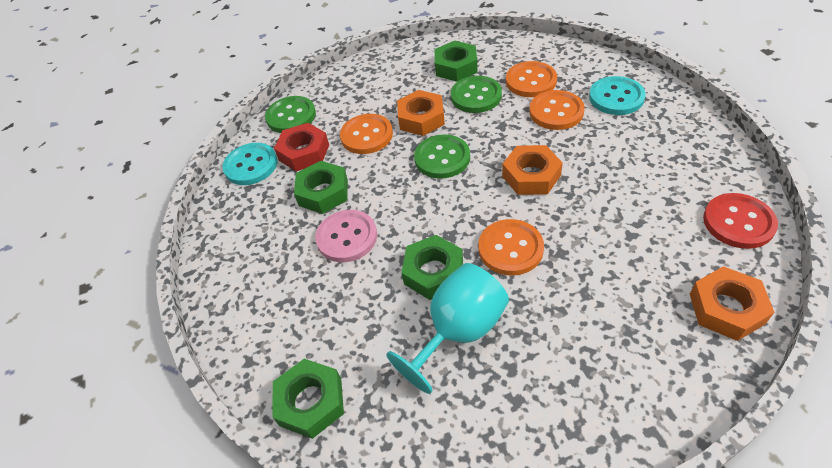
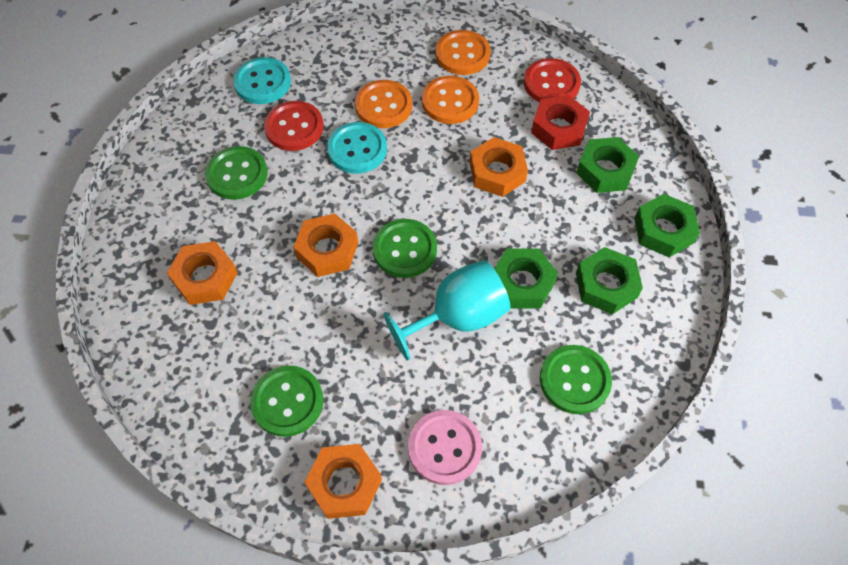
green button: [265,96,316,133] [414,135,470,179] [451,76,502,113] = 3 -> [205,146,268,200] [250,366,324,437] [373,219,437,278] [540,345,612,414] = 4
orange button: [340,114,393,154] [478,219,544,276] [506,61,557,97] [529,90,585,130] = 4 -> [355,80,412,128] [422,76,479,124] [435,30,491,75] = 3
orange nut: [397,90,445,136] [502,145,563,195] [690,266,774,341] = 3 -> [167,241,238,305] [293,214,358,277] [304,444,382,519] [470,137,528,197] = 4
red button: [703,193,778,249] = 1 -> [264,101,324,151] [524,58,581,102] = 2

